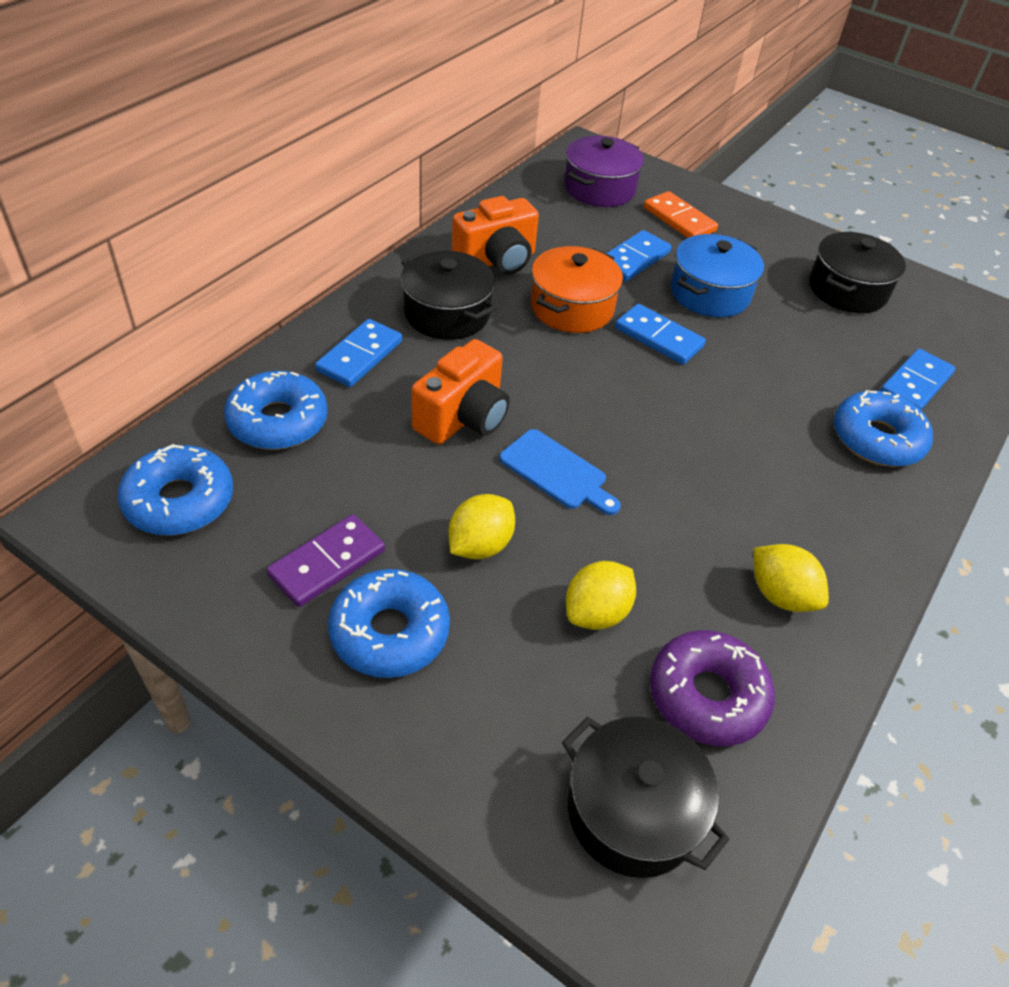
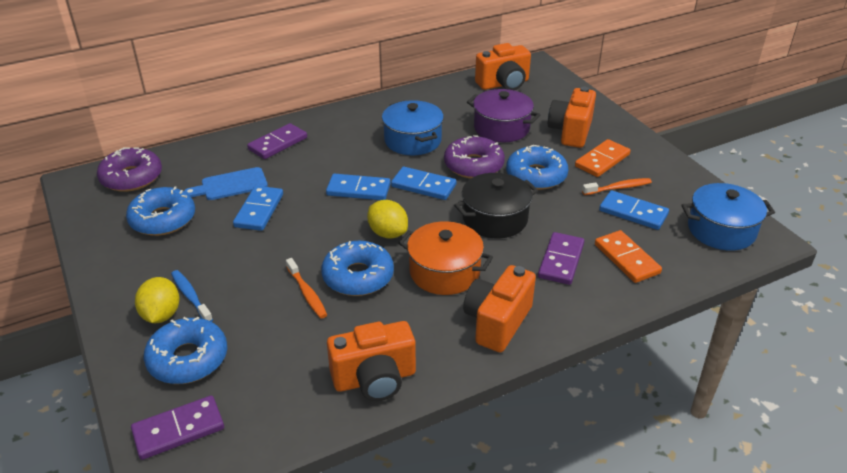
black pot: [401,251,497,340] [562,717,730,878] [809,232,906,313] = 3 -> [454,173,538,238] = 1
blue pot: [671,234,764,317] = 1 -> [382,100,444,155] [682,183,775,251] = 2
blue toothbrush: none = 0 -> [171,270,213,322] = 1
orange camera: [411,339,510,444] [452,196,539,275] = 2 -> [327,321,416,401] [463,265,536,352] [475,43,531,90] [548,87,596,148] = 4
orange domino: [644,191,718,238] = 1 -> [575,139,630,177] [595,230,662,283] = 2
orange toothbrush: none = 0 -> [286,258,327,318] [582,178,652,195] = 2
purple domino: [267,514,385,607] = 1 -> [131,396,224,460] [247,123,307,159] [538,232,584,285] = 3
purple donut: [650,630,775,746] = 1 -> [97,147,162,192] [444,135,505,179] = 2
yellow lemon: [448,494,515,559] [566,561,636,630] [754,544,829,612] = 3 -> [135,277,180,323] [367,200,408,239] = 2

